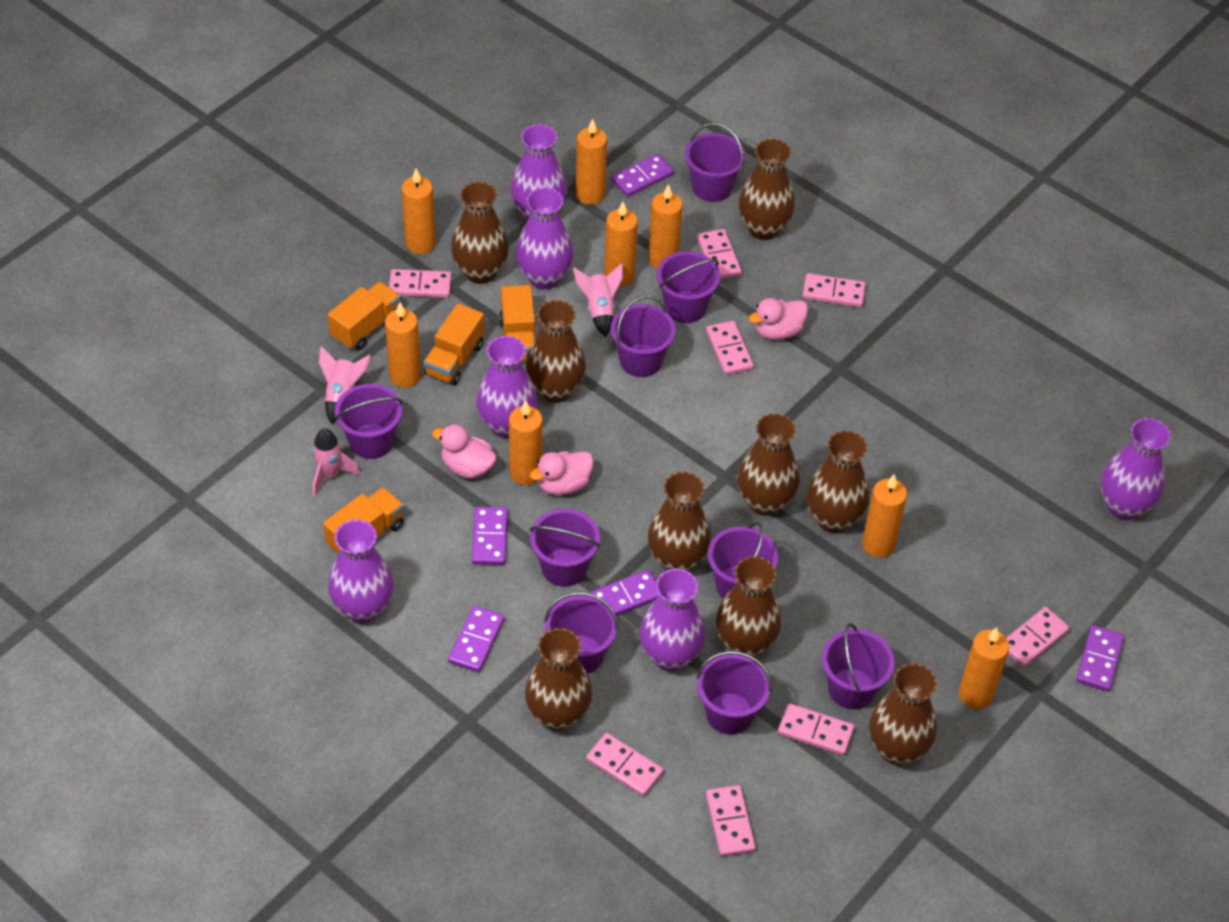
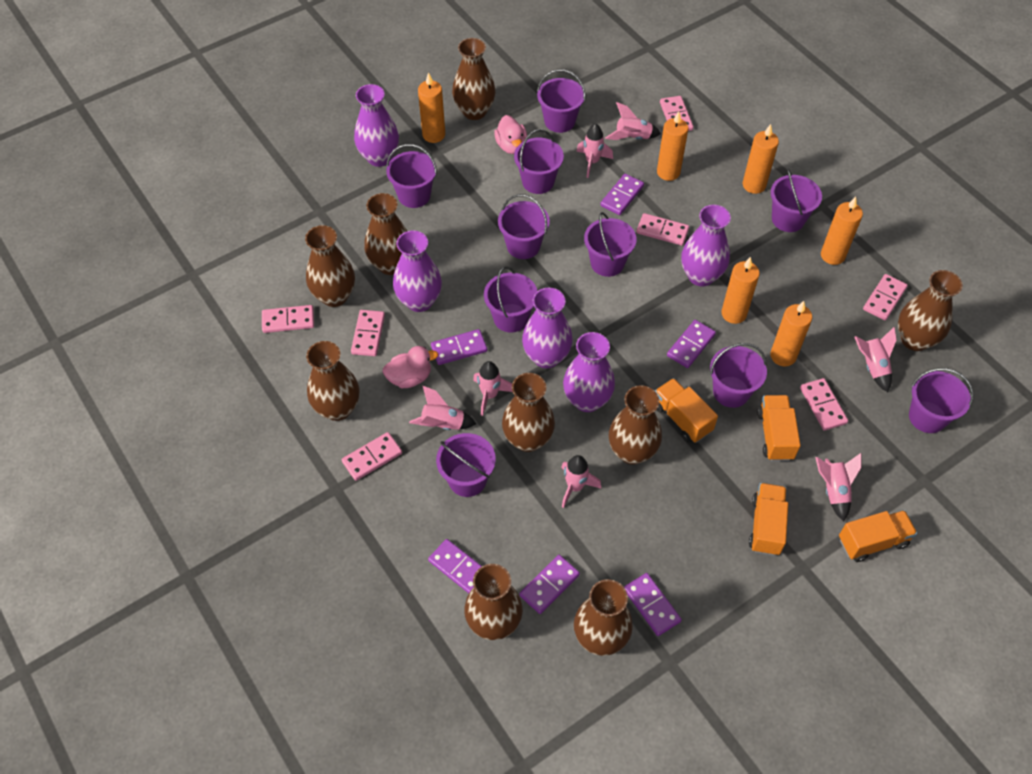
orange candle: [385,302,421,388] [402,169,436,254] [509,400,543,485] [576,118,607,205] [604,201,638,287] [648,184,683,269] [862,474,907,558] [959,627,1009,709] = 8 -> [418,72,445,143] [657,111,688,181] [721,257,760,324] [743,124,779,194] [770,301,812,366] [821,197,863,265] = 6
pink domino: [389,269,452,298] [586,733,663,796] [697,229,742,279] [706,321,754,375] [706,785,756,857] [778,703,854,756] [802,273,866,308] [1007,607,1070,667] = 8 -> [262,305,314,333] [342,432,402,481] [351,310,385,356] [636,213,689,246] [660,96,693,131] [800,378,848,431] [863,274,908,320] = 7
pink duck: [432,424,497,479] [529,451,594,495] [749,298,808,340] = 3 -> [383,346,438,388] [494,115,527,154] = 2
pink rocket: [312,428,360,496] [319,346,371,424] [573,263,623,337] = 3 -> [409,386,476,430] [473,361,513,416] [561,455,601,508] [576,123,613,178] [605,102,661,140] [815,453,862,521] [855,327,897,392] = 7
purple bucket: [335,384,403,459] [530,509,600,587] [544,592,618,674] [611,295,676,377] [657,251,720,323] [685,123,746,202] [696,651,772,735] [708,522,778,599] [822,623,895,709] = 9 -> [386,144,437,208] [436,433,496,497] [484,266,537,333] [498,194,550,259] [514,129,564,194] [537,69,585,133] [584,212,636,277] [710,343,767,408] [770,168,822,232] [909,368,973,433] = 10
purple domino: [448,606,504,672] [472,507,508,565] [590,570,659,616] [611,154,674,197] [1076,625,1124,692] = 5 -> [428,539,482,593] [431,329,487,365] [519,555,580,614] [600,174,644,215] [624,573,682,636] [667,320,716,368] = 6
purple vase: [328,520,394,623] [476,336,538,439] [511,124,567,221] [516,188,573,289] [640,568,705,671] [1101,418,1171,520] = 6 -> [354,84,399,167] [393,231,442,312] [522,288,573,369] [563,332,615,412] [681,205,731,286] = 5

